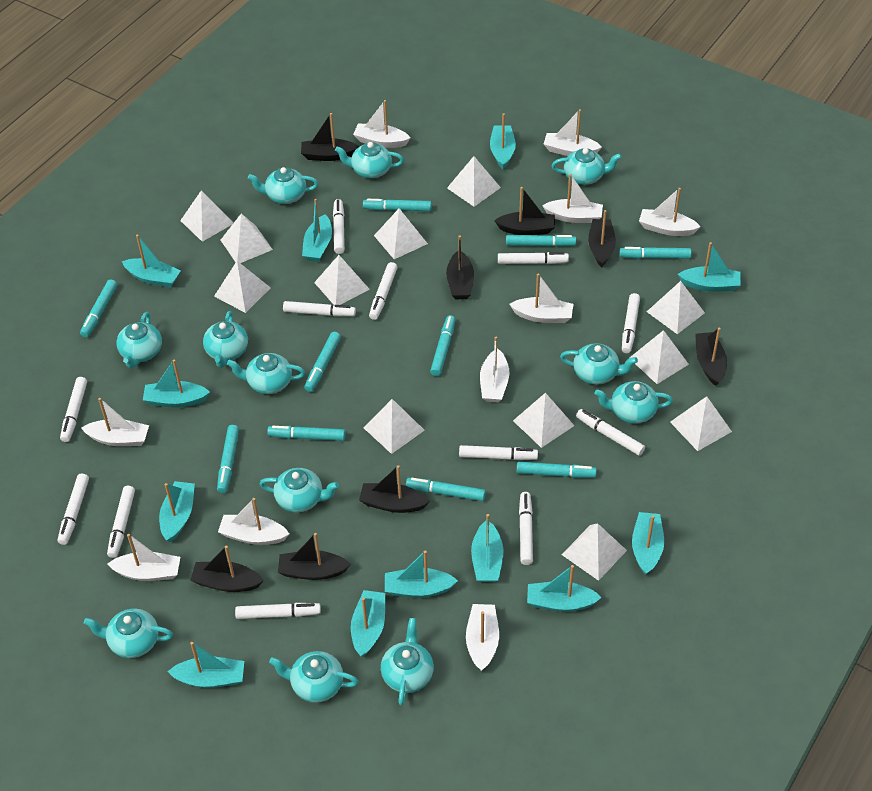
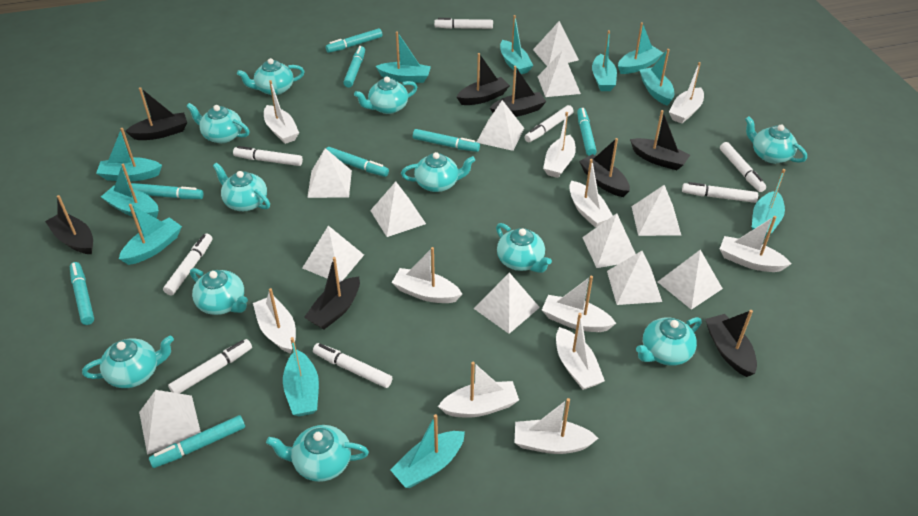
turquoise boat: [122,235,181,288] [143,359,210,408] [159,481,195,542] [167,642,244,688] [302,199,332,262] [351,590,385,657] [385,550,458,598] [471,514,504,582] [490,113,516,169] [527,565,602,612] [632,512,664,575] [678,242,741,292] = 12 -> [96,128,162,181] [101,164,159,219] [119,204,182,265] [283,337,319,416] [375,31,431,83] [390,414,465,488] [500,15,534,74] [592,30,617,91] [618,22,663,74] [639,49,674,106] [752,169,785,238] = 11
turquoise marker: [80,279,117,337] [217,425,239,493] [267,426,346,441] [304,332,341,392] [363,199,431,211] [406,478,486,501] [430,315,455,376] [506,235,576,247] [517,462,597,478] [620,247,691,259] = 10 -> [70,262,94,325] [131,183,204,199] [149,415,245,468] [325,28,383,53] [326,147,389,177] [343,46,365,88] [413,129,480,152] [577,108,597,156] = 8
turquoise teapot: [84,609,173,658] [116,312,162,368] [203,311,248,368] [227,353,305,394] [248,167,318,204] [260,468,339,512] [269,651,359,703] [335,142,404,178] [381,618,434,706] [551,148,622,185] [560,343,638,385] [595,381,673,424] = 12 -> [82,335,174,388] [186,103,250,143] [190,268,248,315] [213,163,270,211] [237,58,305,95] [266,425,369,482] [354,76,417,114] [401,152,475,192] [496,223,552,273] [636,317,702,366] [745,116,807,163] = 11
white boat: [81,398,149,446] [108,534,180,581] [218,498,289,545] [353,100,411,148] [466,604,499,671] [480,337,509,402] [509,273,574,323] [542,174,603,223] [544,109,602,156] [639,188,701,236] = 10 -> [253,288,296,354] [264,80,299,144] [391,247,462,303] [438,362,519,418] [515,398,598,454] [542,276,616,332] [543,112,576,178] [556,313,605,390] [569,159,613,228] [669,62,704,124] [720,216,791,272] = 11
white marker: [58,474,89,545] [60,377,87,442] [107,486,135,558] [235,603,321,619] [283,301,356,317] [333,199,345,254] [369,262,397,320] [459,445,538,460] [498,252,569,264] [519,492,533,565] [576,409,645,456] [622,293,640,353] = 12 -> [163,234,212,295] [168,339,252,394] [233,146,303,166] [313,343,392,388] [434,18,493,29] [524,105,574,142] [682,182,758,203] [720,142,766,192] = 8

